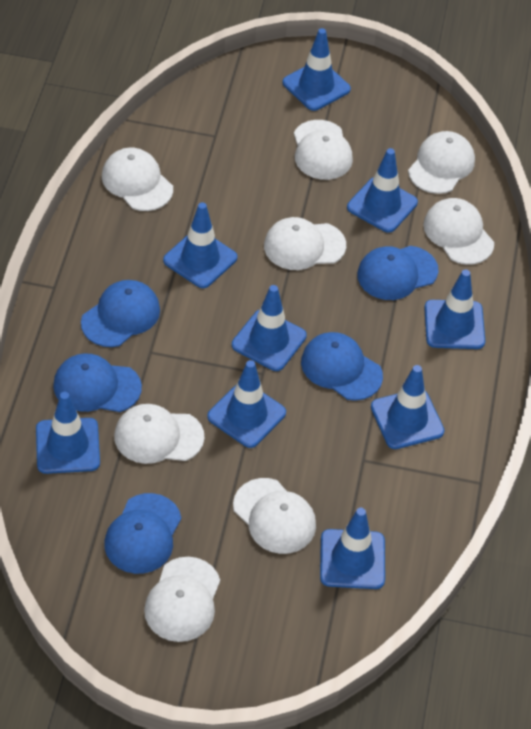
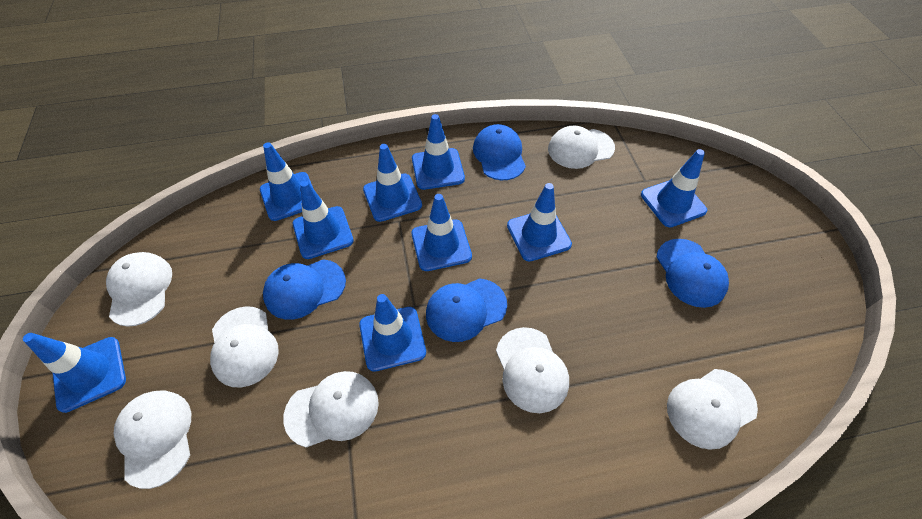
blue cap: [53,353,142,412] [81,280,160,347] [104,493,181,574] [301,332,383,401] [357,246,438,300] = 5 -> [263,259,346,320] [426,278,507,342] [473,124,526,180] [656,239,729,308] = 4
white cap: [102,148,173,211] [114,404,204,464] [144,557,220,642] [233,478,316,554] [264,217,346,270] [294,120,353,180] [408,131,475,194] [423,198,494,265] = 8 -> [106,252,172,327] [114,391,191,489] [210,306,279,387] [283,371,379,447] [496,327,569,413] [548,126,615,169] [667,369,758,450] = 7

